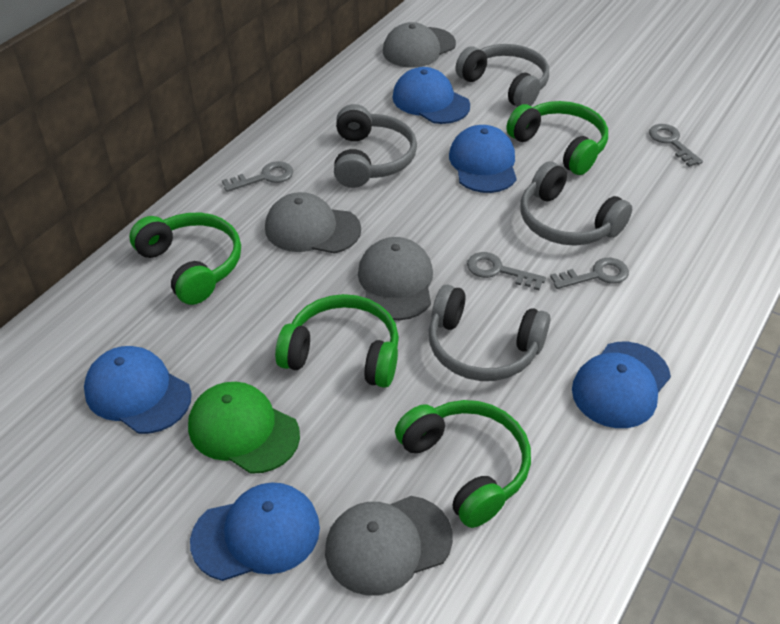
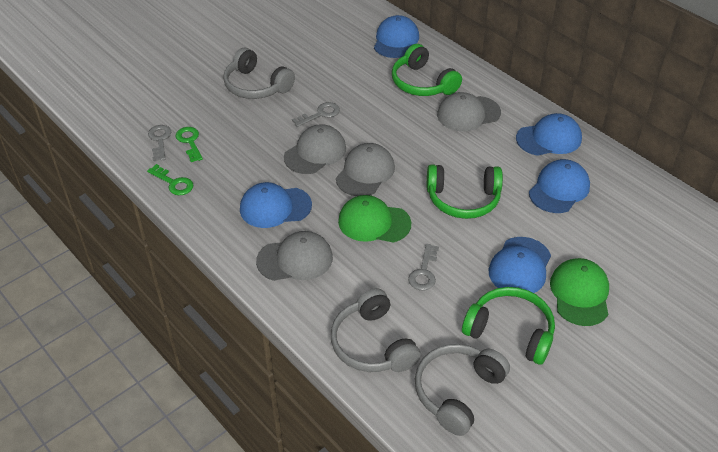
green cap: [188,382,300,474] = 1 -> [338,195,411,243] [550,258,609,326] = 2
green headphones: [129,213,241,305] [275,294,399,388] [395,400,531,528] [506,101,608,175] = 4 -> [392,44,462,96] [427,164,503,219] [462,287,555,365] = 3
green key: none = 0 -> [147,164,193,195] [176,127,203,162] = 2
grey headphones: [334,104,417,188] [429,284,550,381] [455,44,549,107] [520,161,632,246] = 4 -> [223,47,295,99] [331,288,421,372] [415,344,510,436] = 3
grey key: [222,161,293,192] [467,252,546,290] [550,258,629,289] [649,124,703,167] = 4 -> [148,125,171,161] [292,102,340,127] [408,244,439,290] = 3

